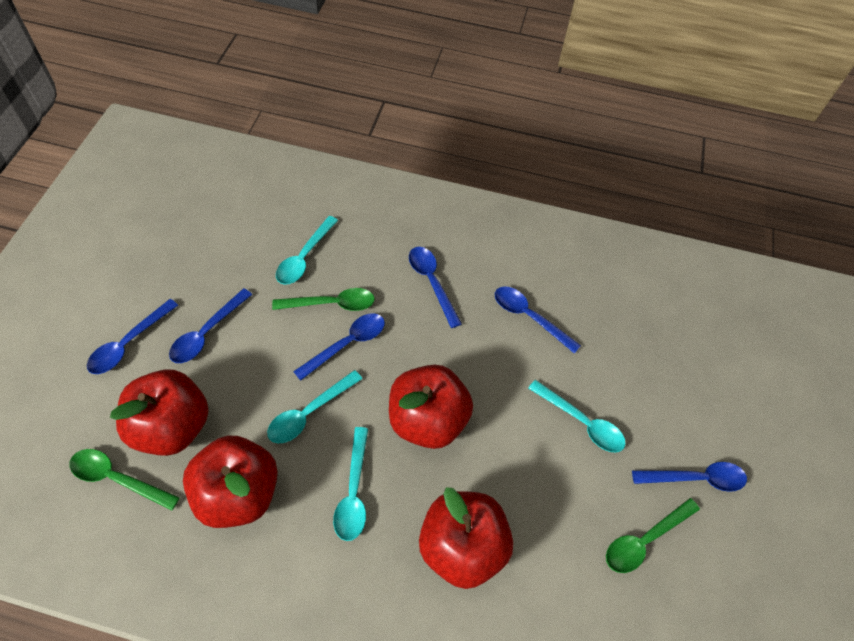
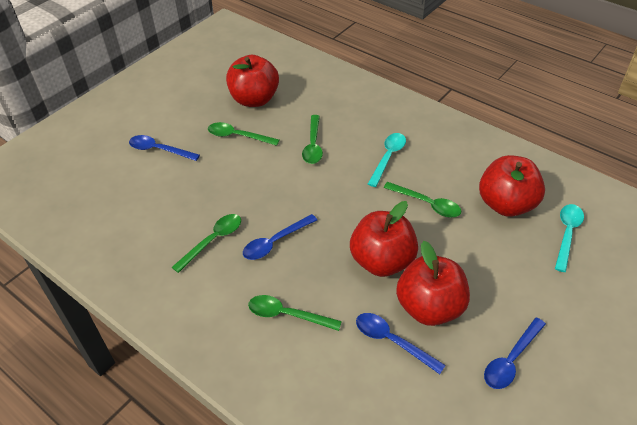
blue spoon: [87,299,178,374] [169,288,252,363] [293,314,385,381] [409,247,462,328] [495,286,581,354] [632,462,747,492] = 6 -> [129,135,200,161] [243,214,317,260] [356,313,446,374] [484,317,546,389] = 4
green spoon: [69,449,180,511] [272,288,375,311] [606,498,700,573] = 3 -> [172,214,241,273] [208,122,279,146] [248,295,342,331] [302,115,323,164] [384,182,461,217] = 5
turquoise spoon: [267,370,362,443] [276,216,338,285] [333,427,368,541] [528,380,626,453] = 4 -> [368,133,406,187] [555,204,584,272] = 2

